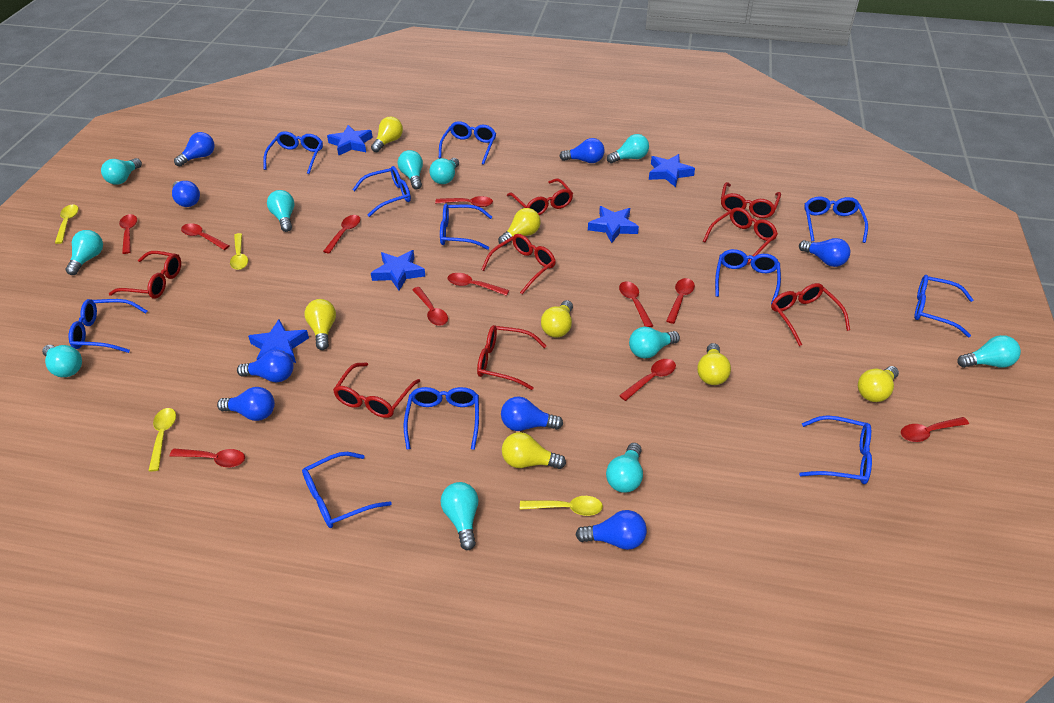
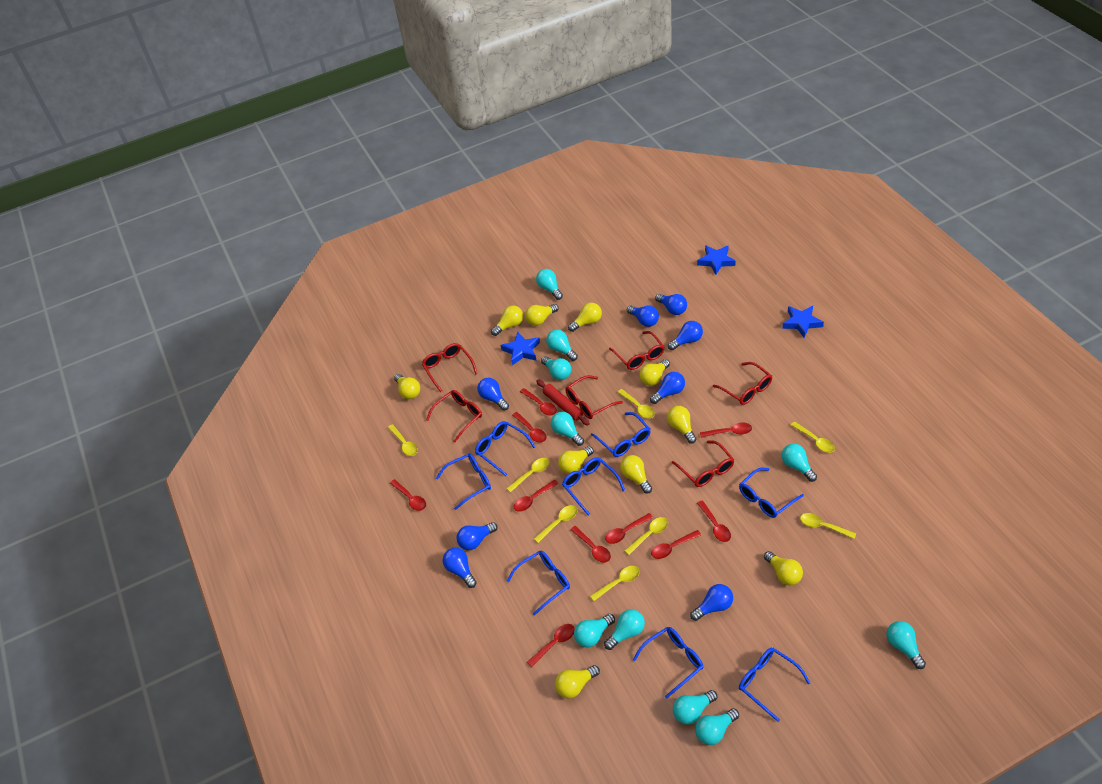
blue glasses: [69,299,147,353] [263,131,323,174] [302,452,392,528] [352,166,411,217] [404,387,479,450] [439,121,496,165] [440,204,492,250] [715,249,781,304] [799,415,872,484] [804,196,868,243] [914,275,973,337] = 11 -> [436,453,491,510] [475,421,535,476] [507,551,570,616] [562,457,625,516] [591,412,651,457] [633,627,703,699] [739,468,804,518] [739,648,810,722] = 8
blue star: [248,319,309,363] [327,125,373,156] [371,250,425,291] [588,206,639,243] [649,154,695,187] = 5 -> [501,332,540,365] [697,245,736,275] [782,305,824,338] = 3
red glasses: [109,251,181,299] [333,362,420,418] [477,325,546,390] [481,234,556,294] [507,178,573,215] [703,207,778,265] [721,182,781,218] [771,283,850,346] = 8 -> [422,343,478,392] [426,390,482,442] [565,375,623,419] [609,331,665,370] [672,440,735,487] [713,362,772,405] = 6
red rolling pin: none = 0 -> [536,379,590,426] = 1
red spoon: [119,214,137,254] [170,448,245,467] [181,223,229,250] [323,215,360,254] [412,287,448,326] [435,196,493,207] [447,273,509,296] [619,281,653,327] [619,359,676,401] [666,278,695,324] [901,417,969,442] = 11 -> [390,479,426,511] [512,412,547,443] [514,480,559,512] [520,388,557,416] [527,624,575,667] [570,526,611,563] [605,513,653,544] [651,530,701,559] [697,500,731,542] [700,422,752,438] = 10
turquoise light bulb: [42,345,82,377] [65,230,103,275] [101,158,142,185] [267,190,294,232] [398,150,423,189] [429,158,459,184] [440,482,478,550] [606,443,643,493] [607,134,649,163] [629,327,680,359] [957,335,1021,368] = 11 -> [536,269,563,300] [541,356,571,380] [546,330,578,361] [551,411,584,446] [574,614,615,647] [604,609,645,650] [673,690,717,725] [695,708,739,745] [781,444,817,482] [887,621,926,669] = 10
yellow light bulb: [305,299,336,350] [371,117,403,152] [498,208,541,246] [502,432,566,469] [541,300,573,338] [697,343,731,385] [858,366,899,402] = 7 -> [394,374,420,399] [491,305,523,336] [525,304,558,326] [555,665,600,698] [558,446,594,474] [568,302,602,332] [620,455,652,494] [639,359,670,386] [667,406,696,444] [764,551,803,585] = 10
yellow spoon: [55,204,79,244] [148,408,176,471] [230,233,248,270] [520,496,603,516] = 4 -> [388,424,418,456] [506,458,550,492] [534,505,578,543] [590,566,640,601] [617,389,655,419] [624,517,668,555] [791,421,835,453] [800,513,856,539] = 8

